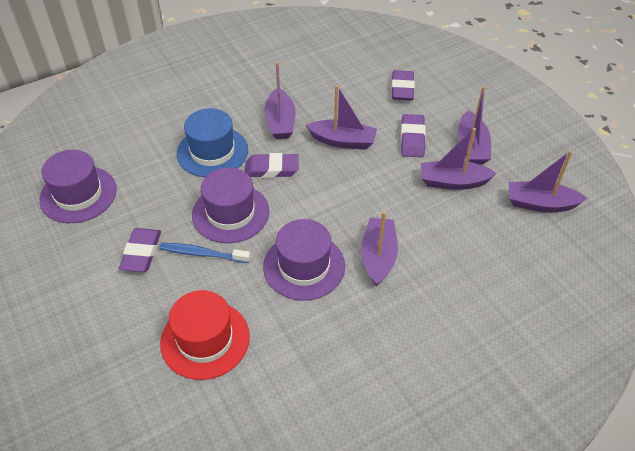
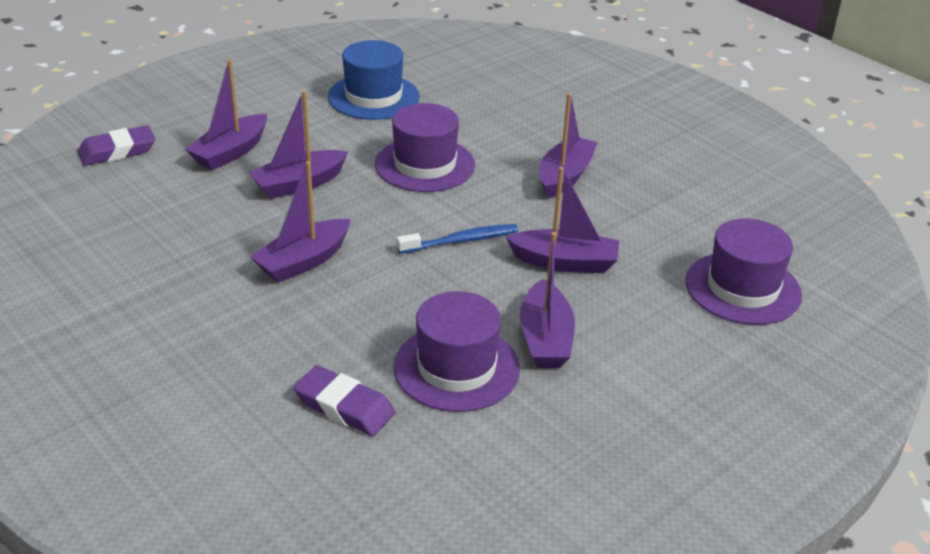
purple eraser: [119,228,161,272] [245,153,298,178] [392,70,415,100] [401,114,426,157] = 4 -> [77,125,156,166] [294,365,395,436] = 2
red hat: [160,290,250,380] = 1 -> none = 0

